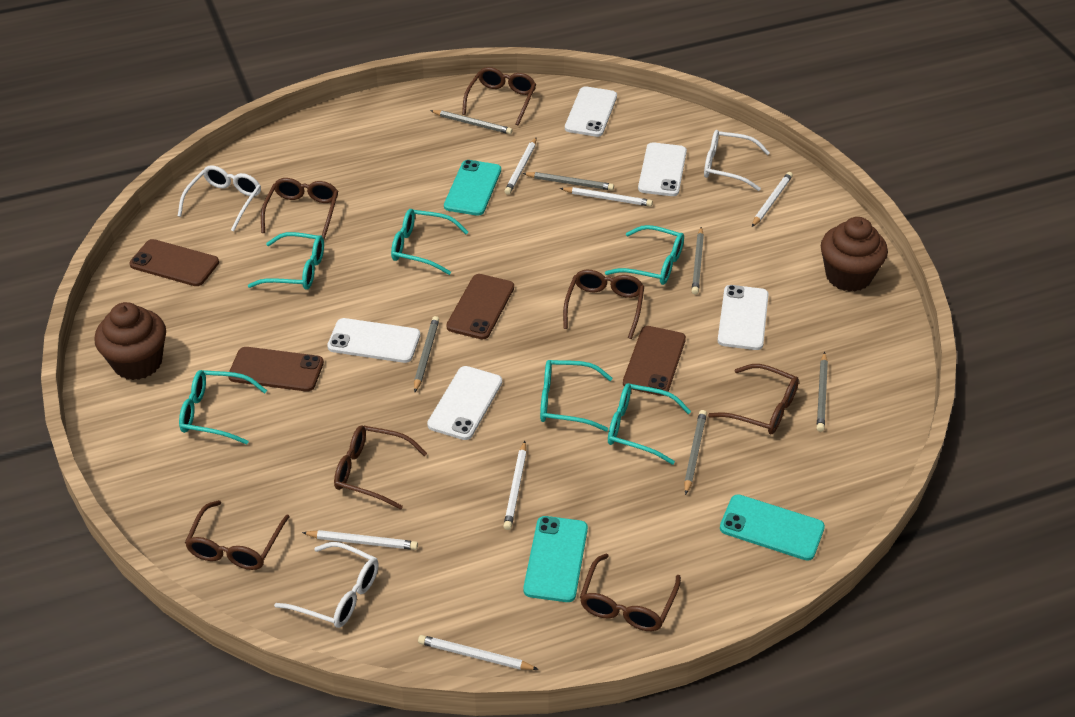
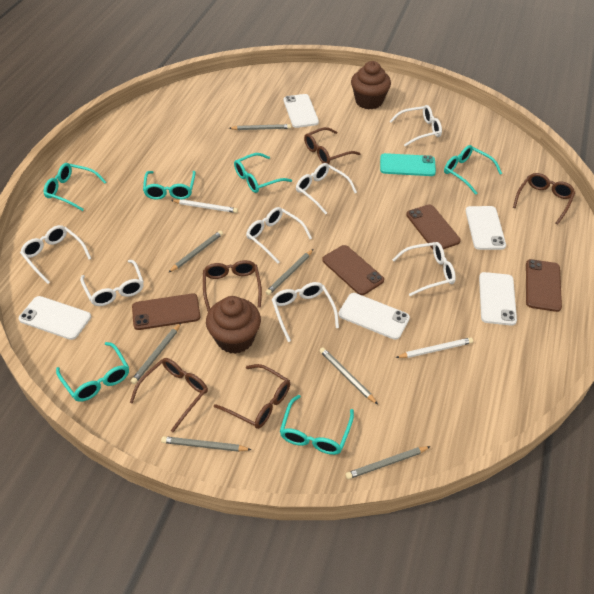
brown glasses: [185,500,289,570] [261,178,338,239] [334,425,427,510] [462,67,536,125] [563,270,644,339] [580,554,681,631] [708,364,799,434] = 7 -> [130,358,208,432] [203,260,262,311] [214,364,290,429] [304,127,360,164] [513,173,575,225] = 5
grey pencil: [414,316,439,393] [430,110,513,134] [522,172,614,190] [684,410,707,495] [692,227,704,294] [817,352,828,432] = 6 -> [131,323,181,384] [161,436,252,452] [168,230,223,273] [229,124,291,130] [266,249,313,295] [319,347,378,405] [346,446,431,479] = 7
turquoise phone: [444,160,501,216] [523,516,588,602] [720,494,825,561] = 3 -> [380,153,436,176] = 1
white glasses: [178,165,261,231] [274,542,379,628] [704,130,770,191] = 3 -> [20,225,92,284] [80,260,144,306] [246,207,312,264] [272,282,339,342] [296,163,357,215] [389,105,442,147] [392,242,456,296] = 7
white pencil: [302,530,418,550] [418,635,539,670] [503,441,527,530] [504,138,536,195] [560,187,653,207] [752,172,793,227] = 6 -> [171,199,238,213] [395,337,473,358] = 2

